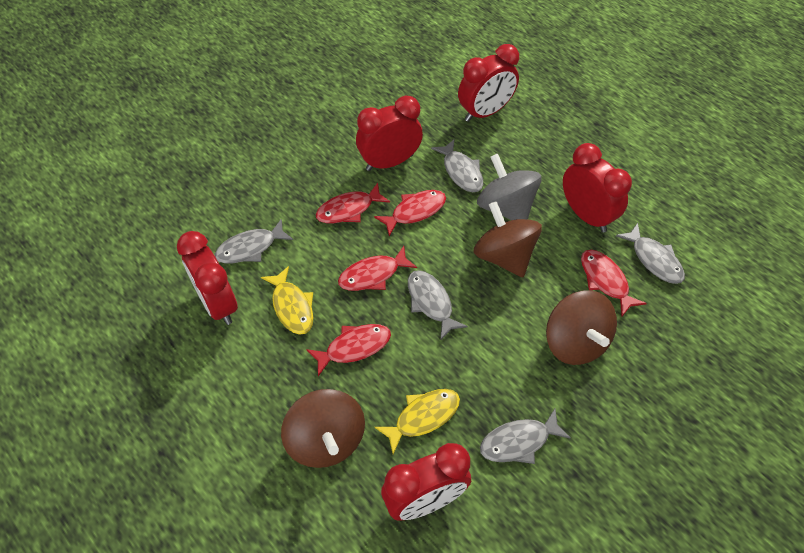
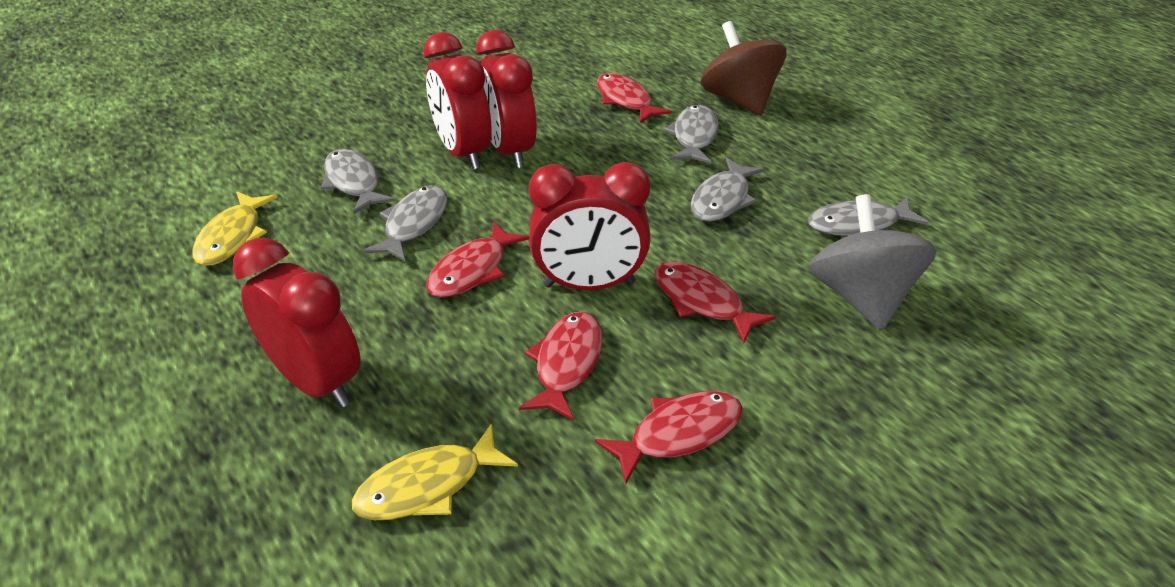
brown spinning top: [281,389,365,468] [473,201,542,277] [546,290,617,365] = 3 -> [700,21,786,116] = 1
red clock: [177,231,238,325] [356,96,423,171] [381,443,471,521] [458,44,519,122] [563,143,632,233] = 5 -> [233,238,361,408] [424,32,492,169] [476,30,537,168] [529,162,651,290] = 4

